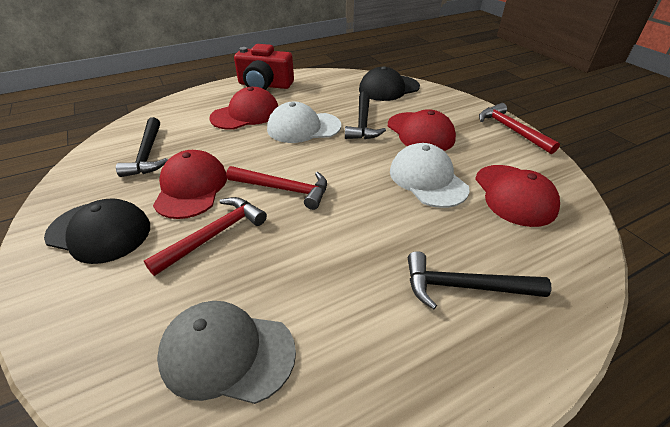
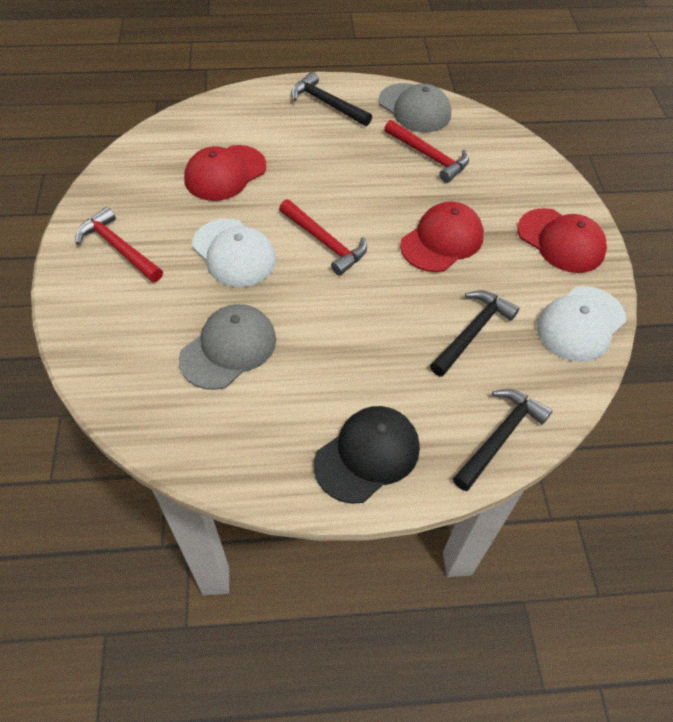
black cap: [44,198,150,264] [359,66,420,101] = 2 -> [314,406,420,504] = 1
grey cap: [157,301,296,404] = 1 -> [179,304,276,390] [378,83,451,132] = 2
red camera: [234,44,294,90] = 1 -> none = 0
red cap: [153,150,227,219] [210,87,278,130] [388,109,456,151] [475,165,560,227] = 4 -> [184,145,266,201] [400,202,484,272] [517,208,607,273] = 3

